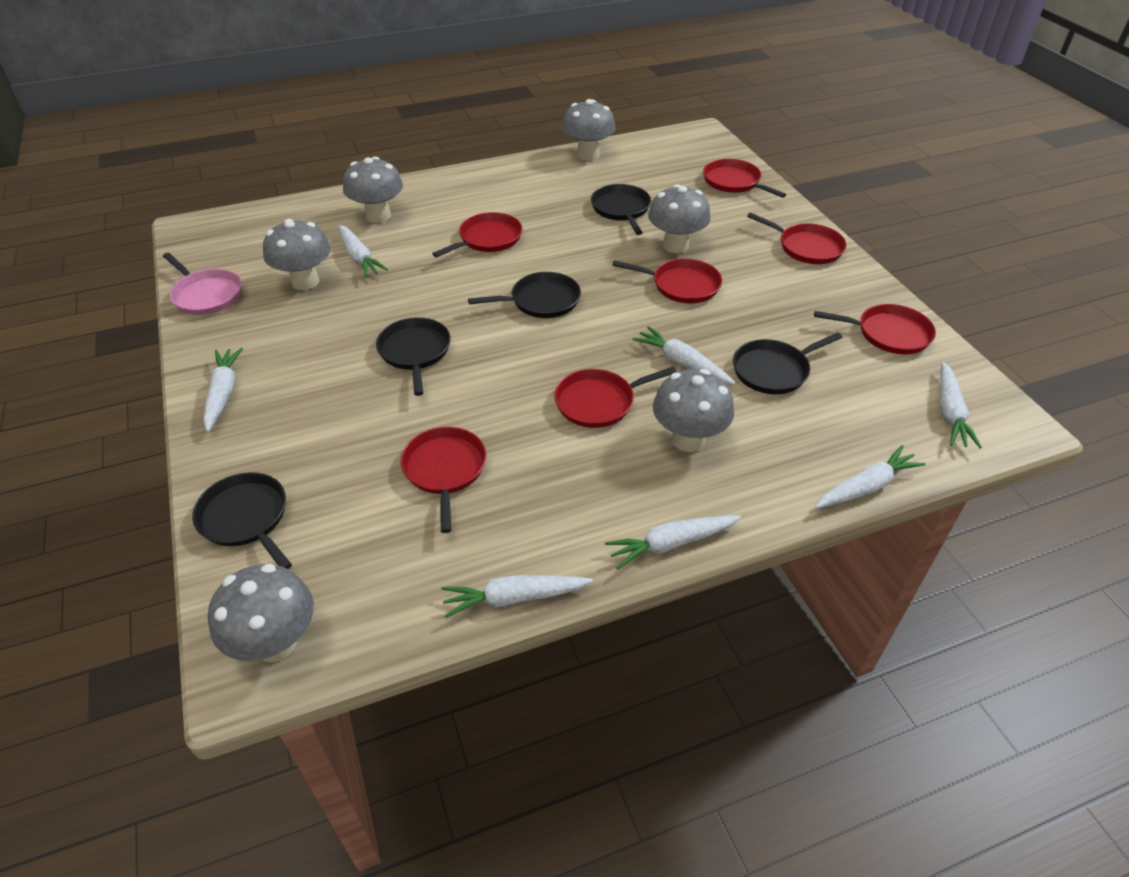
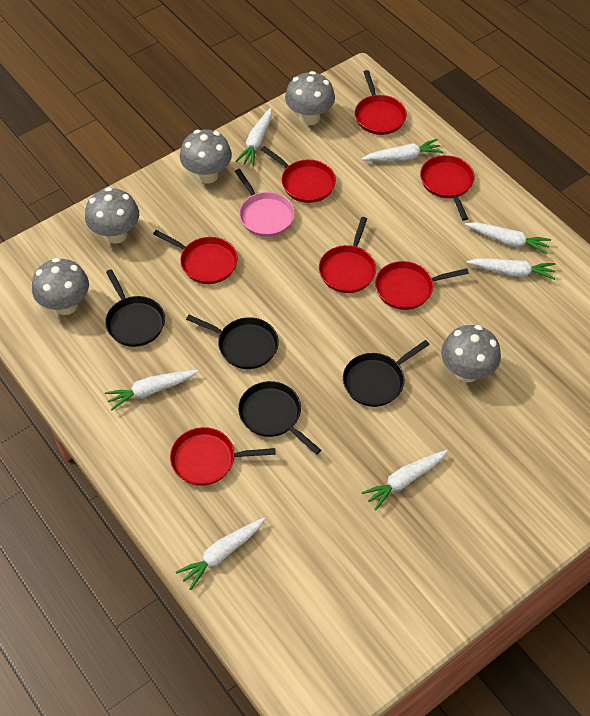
black pan: [192,472,292,569] [376,317,451,396] [468,272,581,318] [591,184,651,235] [733,332,843,394] = 5 -> [105,269,165,347] [186,315,279,369] [238,381,321,455] [343,340,430,407] = 4
grey mushroom: [208,564,314,662] [263,219,331,290] [343,157,403,223] [562,99,616,161] [648,184,710,253] [653,369,734,452] = 6 -> [32,258,89,315] [85,187,139,244] [180,129,232,183] [285,71,335,125] [441,325,501,382] = 5

